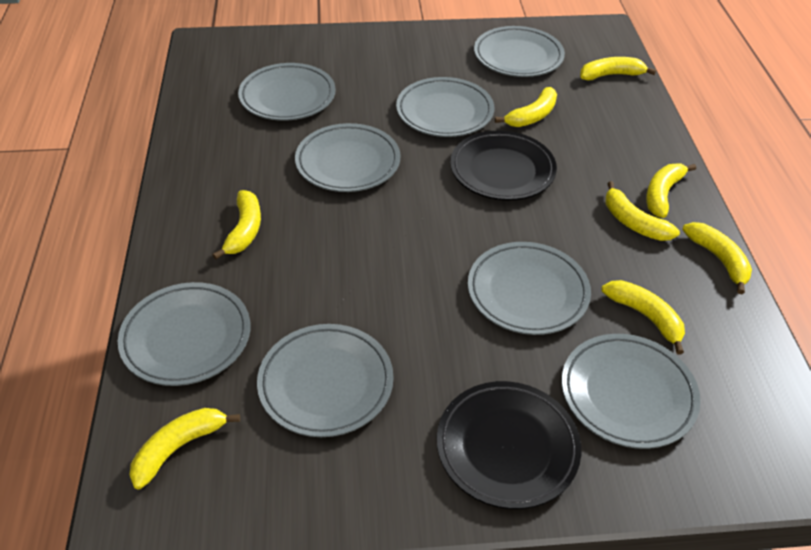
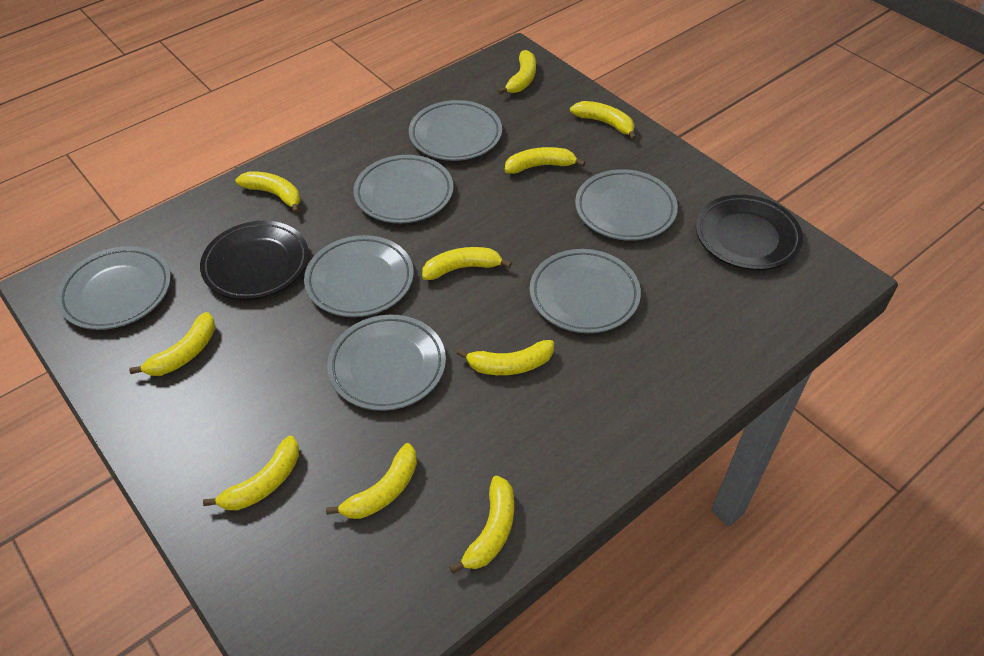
grey plate: [118,282,250,386] [238,63,335,121] [257,324,394,437] [295,123,400,192] [396,77,494,137] [468,242,591,335] [474,26,565,77] [562,334,701,449] = 8 -> [56,246,171,330] [304,235,414,317] [327,315,446,411] [354,155,453,223] [409,100,502,161] [530,249,641,333] [575,169,678,241] = 7
yellow banana: [129,408,240,489] [213,190,261,260] [495,87,557,127] [580,57,656,81] [601,280,685,354] [605,181,680,241] [646,164,696,218] [682,222,752,294] = 8 -> [129,312,215,376] [203,436,299,510] [235,171,300,214] [326,443,417,519] [422,247,512,280] [449,476,514,574] [457,340,554,375] [498,50,536,94] [505,147,585,174] [570,101,637,140] = 10

